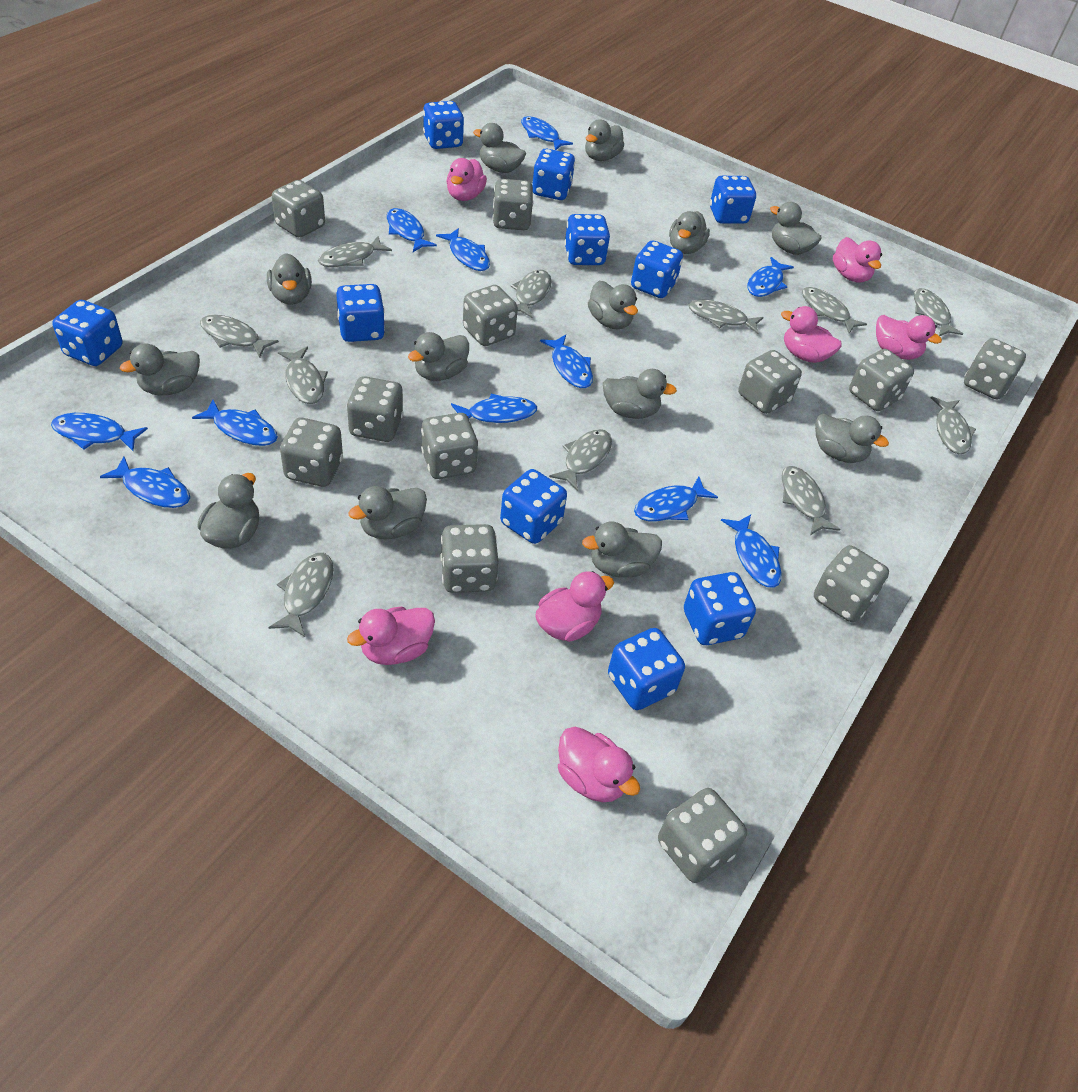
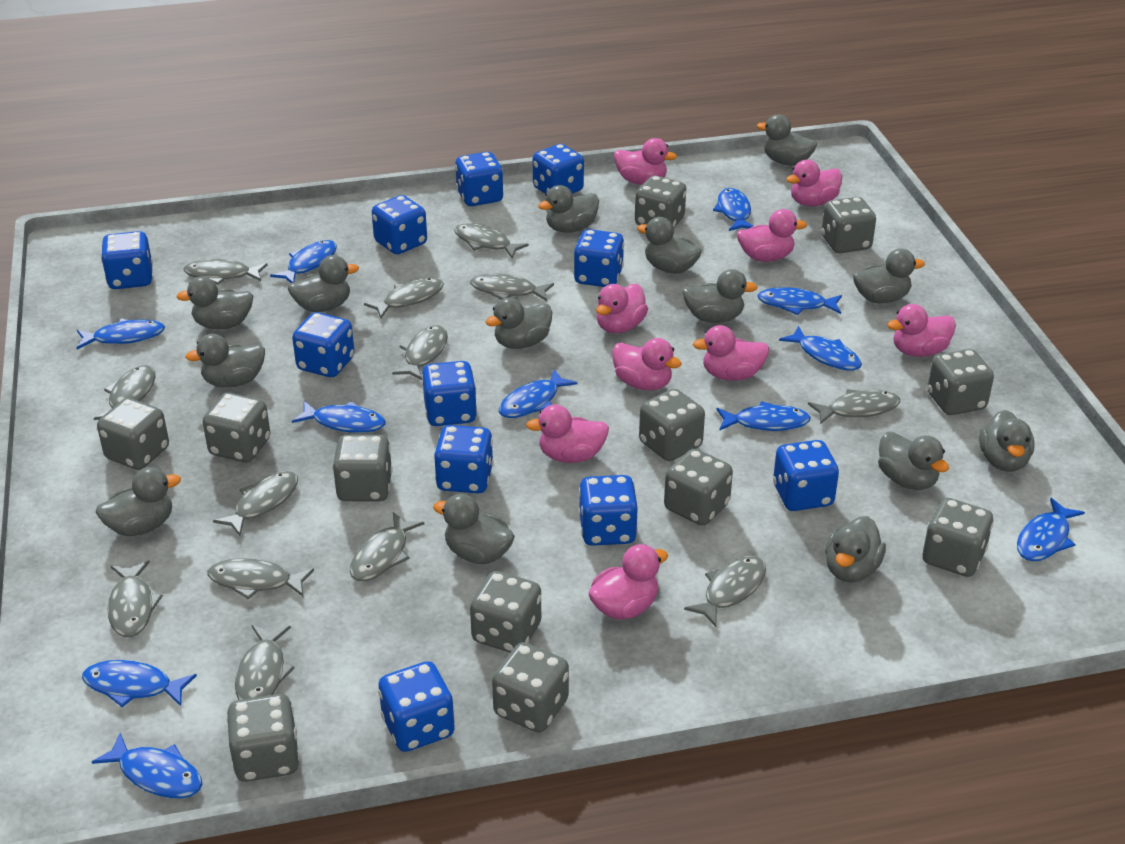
blue dice: [52,300,123,366] [336,284,385,342] [423,101,464,149] [500,469,567,544] [532,149,575,200] [564,214,610,265] [608,628,685,710] [631,241,683,298] [684,572,756,645] [710,176,756,224] = 10 -> [101,231,153,289] [292,312,355,377] [372,195,427,254] [378,661,455,752] [422,361,477,426] [434,425,494,493] [455,152,503,206] [533,144,584,194] [574,229,624,287] [579,475,638,546] [773,440,839,511] = 11
grey duck: [120,343,200,396] [197,473,259,549] [267,253,312,305] [348,486,427,539] [408,332,469,381] [473,123,526,173] [582,522,662,577] [585,120,624,161] [588,281,638,329] [603,369,677,419] [669,211,710,254] [770,202,822,255] [815,414,889,463] = 13 -> [96,467,181,536] [176,277,253,329] [185,334,265,387] [288,255,359,312] [433,494,515,564] [486,298,553,349] [538,185,599,233] [637,217,702,274] [682,269,758,323] [757,115,817,166] [825,516,886,583] [853,249,925,303] [878,432,949,490] [979,410,1035,472] = 14
grey fish: [200,315,279,358] [268,553,333,637] [278,347,328,404] [318,236,392,267] [511,270,552,318] [549,429,612,491] [688,300,764,334] [782,466,840,535] [802,287,867,333] [914,288,963,336] [931,397,976,454] = 11 -> [94,365,156,420] [107,561,163,638] [184,259,268,285] [207,558,314,600] [213,471,298,536] [235,625,295,700] [350,512,425,582] [364,278,444,318] [392,325,448,380] [454,223,529,258] [470,274,554,301] [684,556,766,627] [808,389,900,424] = 13
pink duck: [347,607,435,665] [446,158,487,201] [535,571,614,642] [558,727,640,802] [781,306,842,363] [833,237,882,283] [876,315,942,360] = 7 -> [526,404,609,463] [589,544,668,620] [596,284,648,333] [612,338,682,390] [614,138,677,185] [693,325,769,381] [737,209,807,262] [786,160,842,206] [887,304,956,357] = 9

